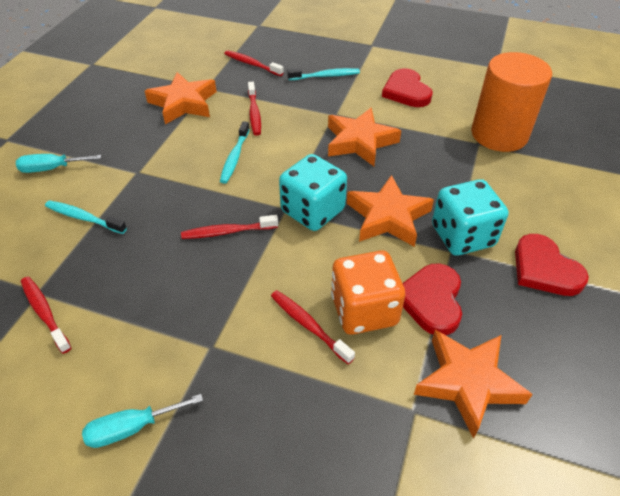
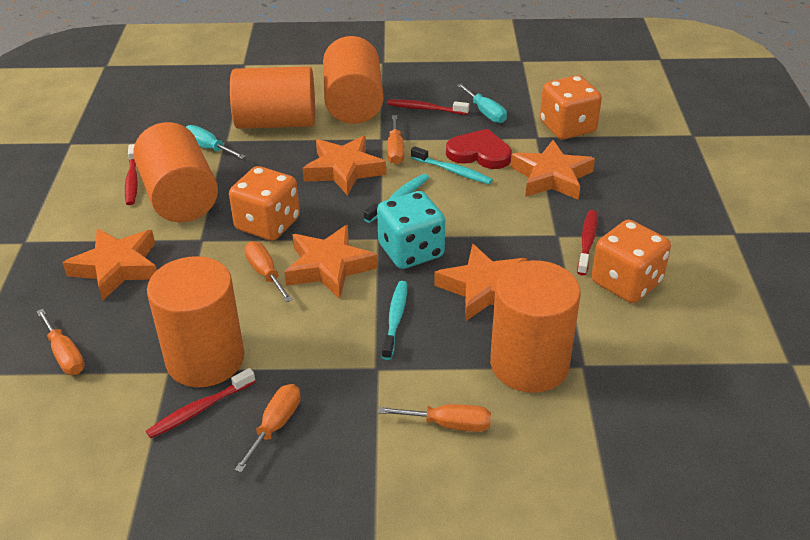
orange cylinder: [471,52,552,152] = 1 -> [133,122,218,222] [147,256,244,387] [230,66,315,129] [323,36,384,124] [490,260,581,393] = 5
orange dice: [331,251,405,335] = 1 -> [229,166,300,241] [540,75,602,139] [592,219,671,303] = 3
orange screwdriver: none = 0 -> [36,309,85,375] [235,384,301,473] [244,241,293,302] [378,404,491,432] [387,115,404,165] = 5
orange star: [145,72,217,124] [328,108,401,166] [347,175,434,247] [414,330,533,439] = 4 -> [63,228,157,300] [284,225,378,299] [302,136,386,196] [434,244,527,321] [510,140,595,200] = 5
red heart: [382,68,433,107] [402,263,462,335] [515,234,589,296] = 3 -> [446,129,512,169] = 1
red toothbrush: [21,277,71,354] [181,215,278,239] [224,50,284,76] [248,82,261,136] [271,290,355,364] = 5 -> [125,144,138,205] [146,368,256,438] [387,100,469,115] [577,210,597,275] = 4
turquoise dice: [279,154,347,231] [432,179,508,256] = 2 -> [377,191,445,269] = 1

